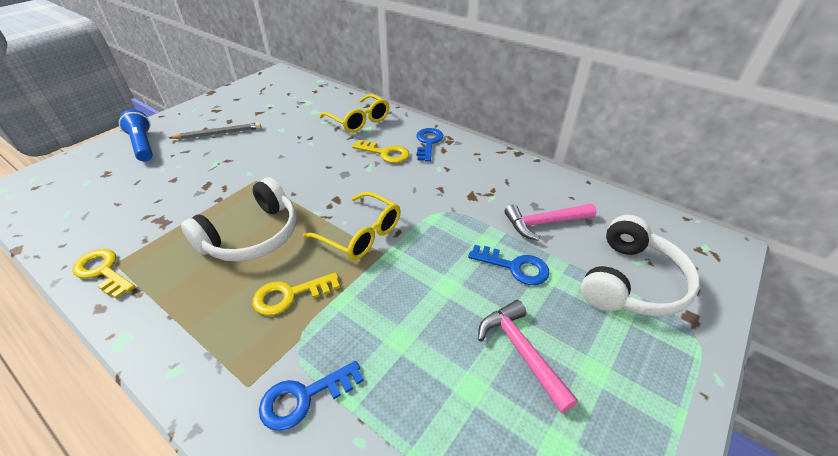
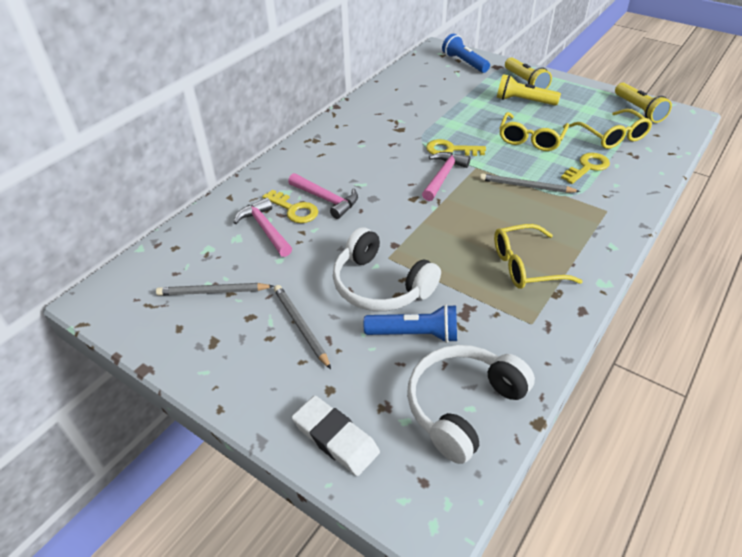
blue flashlight: [119,109,153,161] = 1 -> [364,304,457,343] [442,34,490,73] = 2
blue key: [259,361,364,431] [416,128,443,162] [468,245,549,285] = 3 -> none = 0
grey pencil: [169,122,261,139] = 1 -> [156,283,274,296] [274,285,331,369] [480,173,580,193] = 3
pink hammer: [478,300,578,413] [505,204,597,241] = 2 -> [233,198,292,257] [288,173,358,219] [422,152,470,201] = 3
white eraser: none = 0 -> [292,396,380,476] = 1
yellow flashlight: none = 0 -> [497,74,561,106] [505,57,552,89] [615,83,672,123] = 3
yellow glasses: [304,192,401,260] [319,94,389,133] = 2 -> [494,224,583,289] [499,112,569,151] [569,109,652,149] = 3

